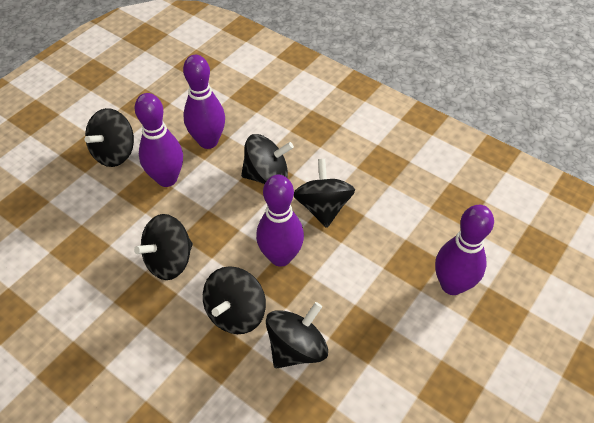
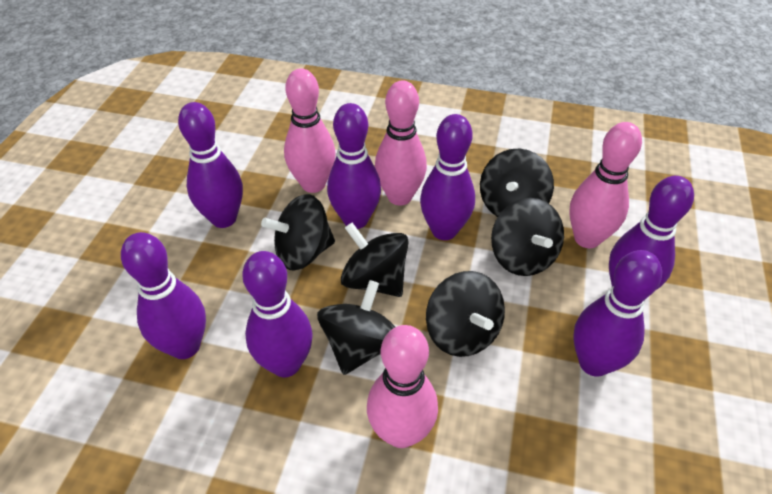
pink bowling pin: none = 0 -> [284,68,336,193] [367,325,438,448] [375,81,427,205] [570,122,642,248] = 4
purple bowling pin: [135,93,183,187] [183,55,225,149] [256,175,304,267] [435,205,494,295] = 4 -> [121,232,206,359] [178,102,243,228] [242,251,313,377] [327,103,381,229] [420,114,475,240] [573,250,662,377] [609,176,694,290] = 7

